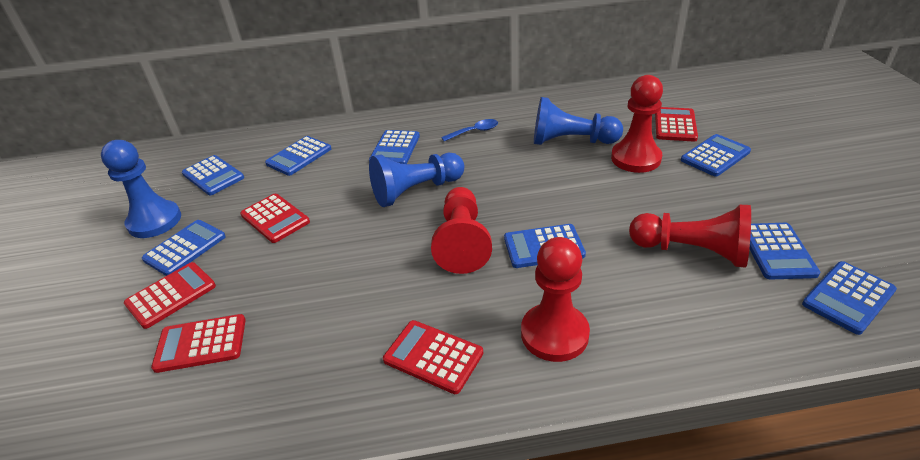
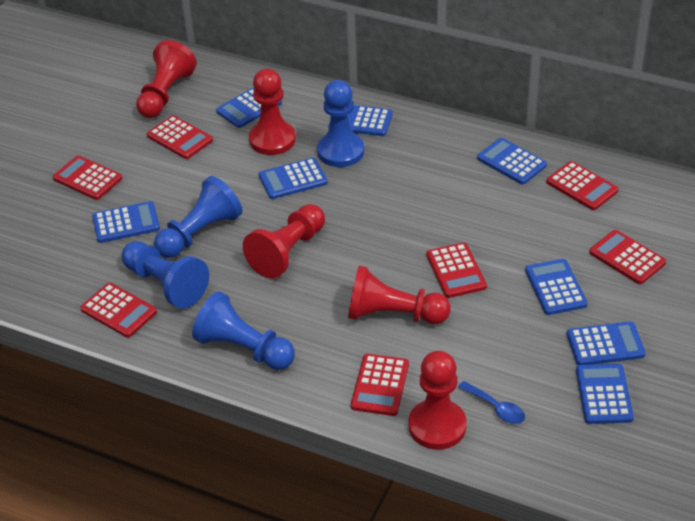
blue pawn: [101,140,181,238] [369,153,464,207] [534,97,623,145] = 3 -> [122,241,209,309] [154,176,242,258] [192,291,295,370] [317,80,364,167] = 4
red calculator: [124,262,216,329] [151,314,246,373] [240,194,310,243] [383,320,483,394] [655,107,698,142] = 5 -> [53,155,122,200] [80,283,157,338] [147,115,213,159] [351,354,409,416] [426,243,487,298] [546,161,618,210] [589,230,666,284] = 7
red pawn: [431,187,492,274] [521,237,590,362] [611,75,663,173] [629,205,751,268] = 4 -> [136,40,197,118] [243,204,325,279] [249,69,296,155] [348,266,451,324] [409,351,467,450] = 5

